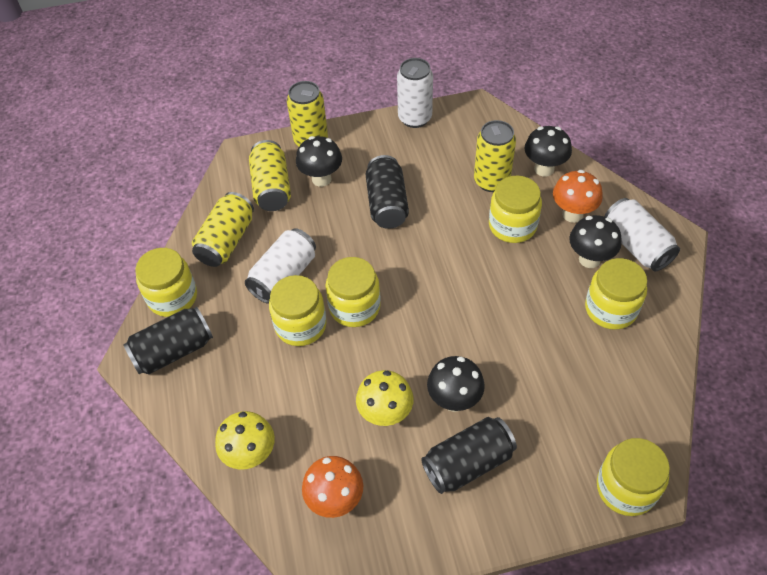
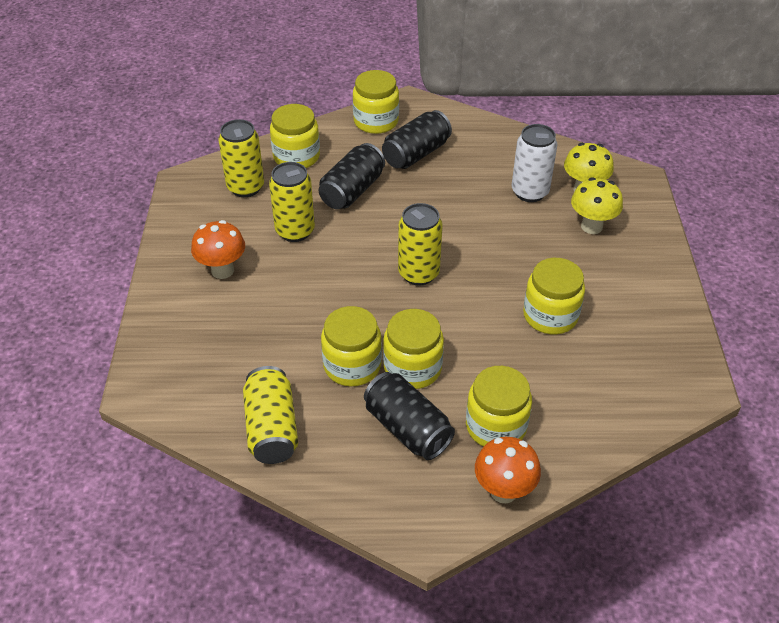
black mushroom: [296,136,342,187] [427,356,485,412] [524,126,572,177] [569,215,622,268] = 4 -> none = 0
white can: [245,228,316,304] [397,58,433,128] [605,198,680,272] = 3 -> [512,124,558,202] = 1

